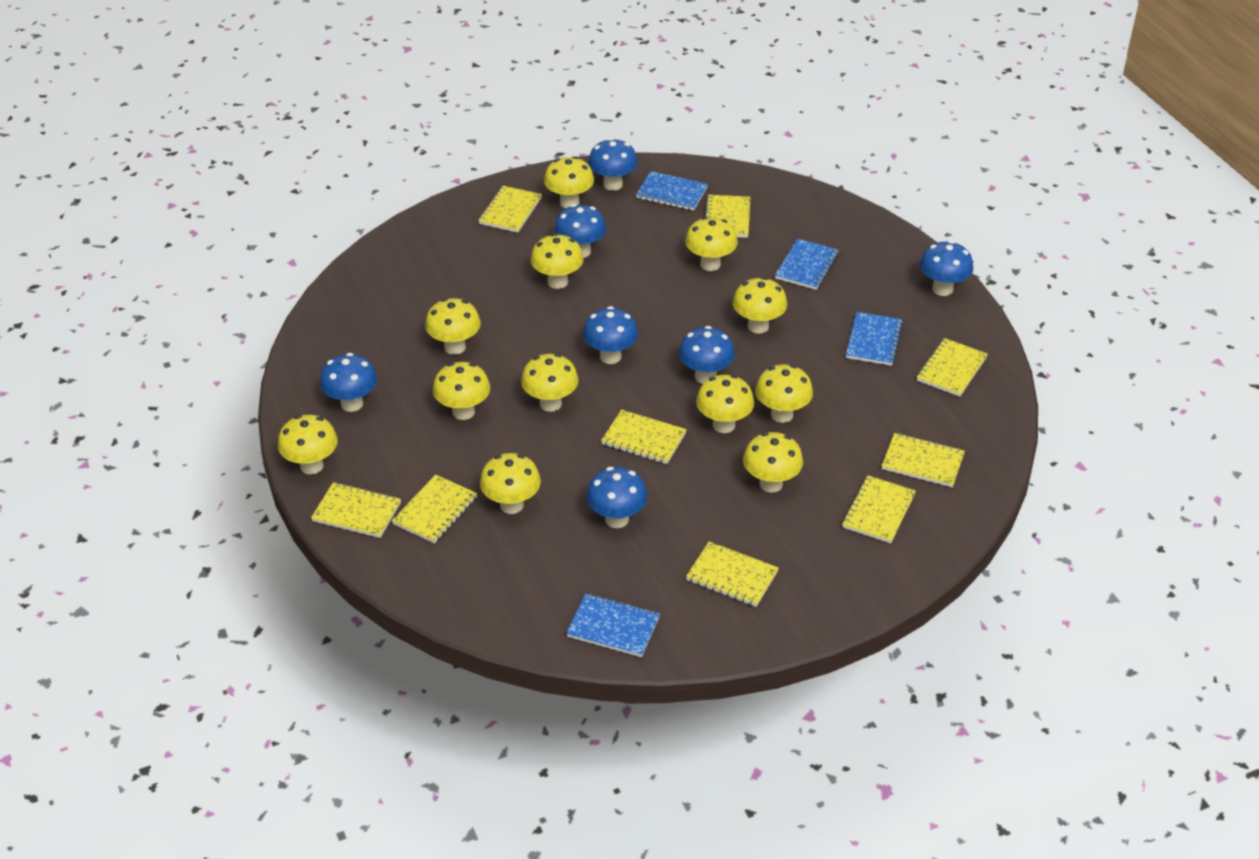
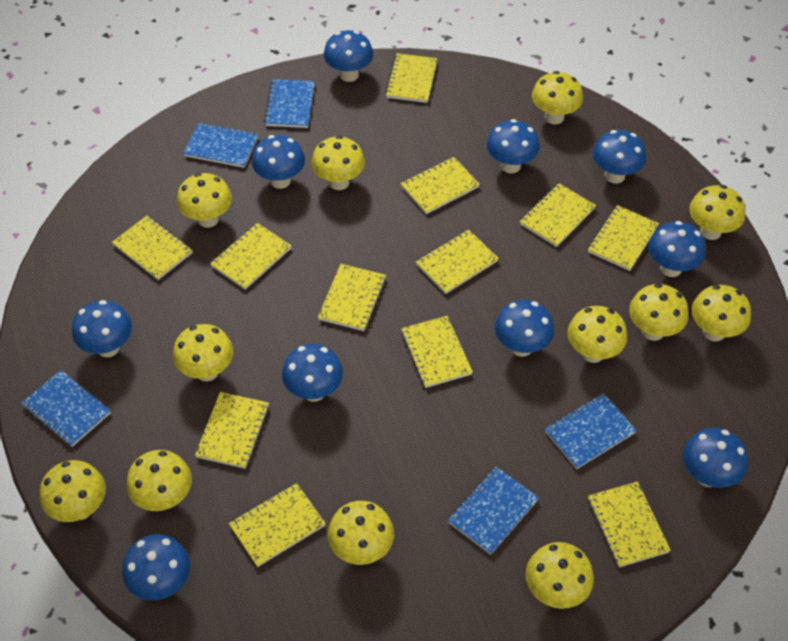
blue mushroom: [320,353,377,412] [554,204,606,258] [583,306,638,364] [586,467,648,528] [588,138,638,191] [679,326,735,384] [920,241,973,296] = 7 -> [72,300,132,357] [122,534,190,601] [251,135,305,189] [282,344,343,402] [324,30,373,82] [486,119,540,174] [495,300,554,357] [593,130,646,184] [649,221,706,277] [683,428,748,488] = 10
blue notebook: [566,594,660,657] [636,171,708,211] [775,239,839,290] [846,312,903,366] = 4 -> [22,370,111,447] [183,122,258,168] [264,79,315,128] [448,467,539,555] [545,393,637,469] = 5
yellow notebook: [311,482,401,538] [392,475,477,543] [478,186,542,233] [601,409,687,464] [686,541,779,607] [705,195,751,238] [842,475,916,543] [882,433,965,487] [917,338,988,397] = 9 -> [112,216,193,280] [195,392,269,469] [210,223,292,290] [229,483,326,567] [318,264,386,331] [385,53,438,103] [400,157,480,214] [401,316,473,388] [416,229,499,294] [520,183,596,247] [588,205,659,271] [588,481,671,567] = 12

